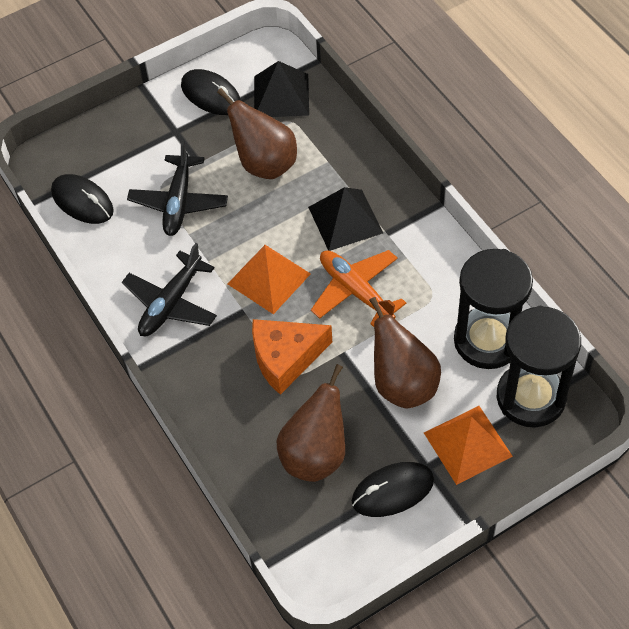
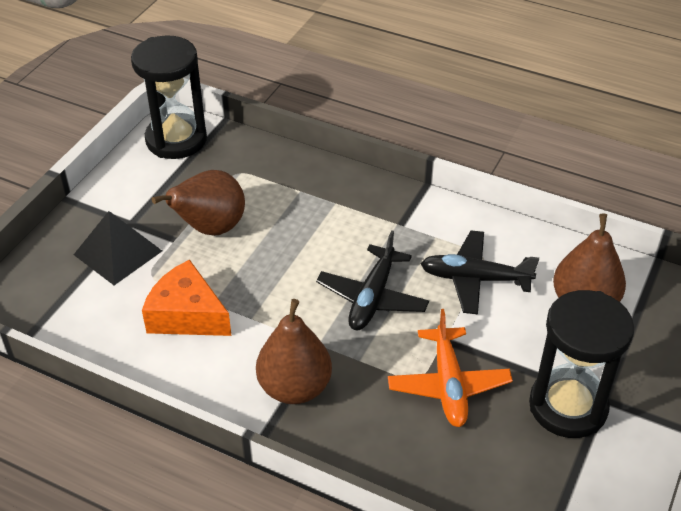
black mouse: [51,174,114,224] [181,69,241,115] [352,462,434,517] = 3 -> none = 0
black pyramid: [254,61,309,117] [308,187,383,251] = 2 -> [74,211,162,285] = 1
orange pyramid: [228,245,311,314] [424,406,513,485] = 2 -> none = 0

